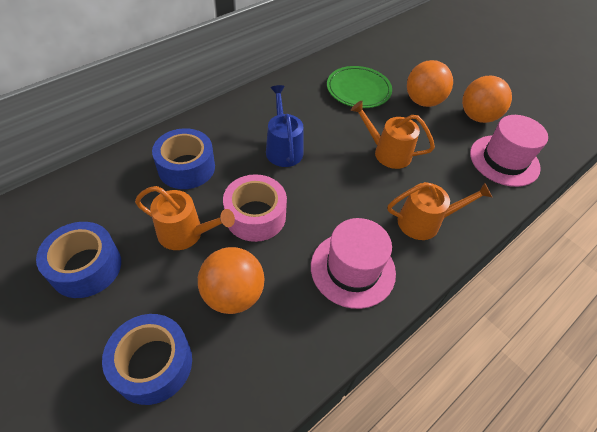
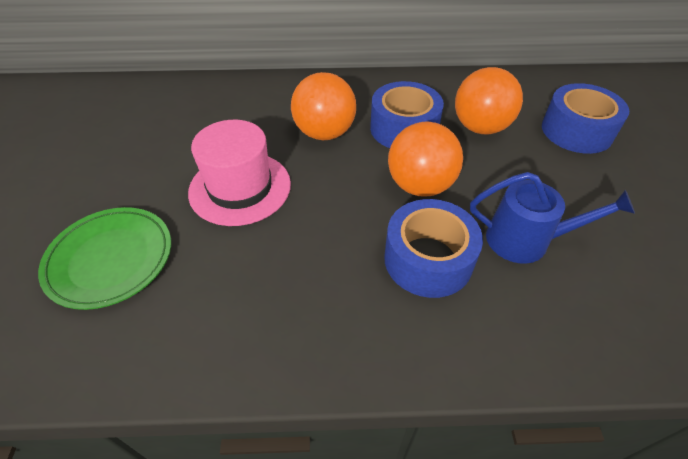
orange watering can: [135,186,235,250] [351,101,435,169] [388,182,492,240] = 3 -> none = 0
pink hat: [311,218,396,309] [470,115,548,187] = 2 -> [188,120,291,226] = 1
pink tape: [223,174,287,242] = 1 -> none = 0

